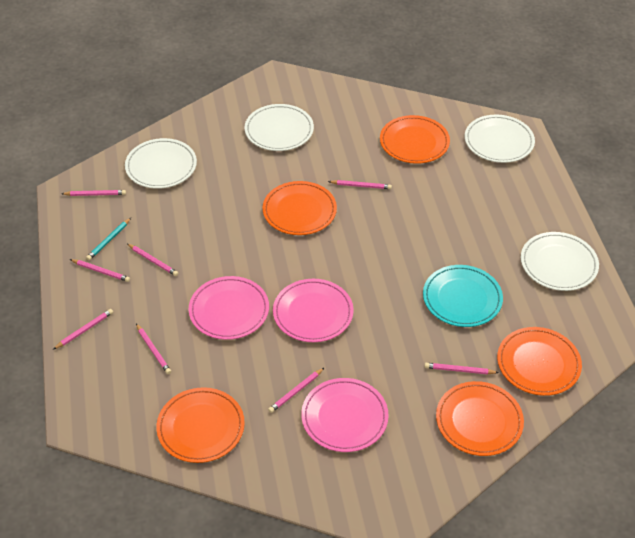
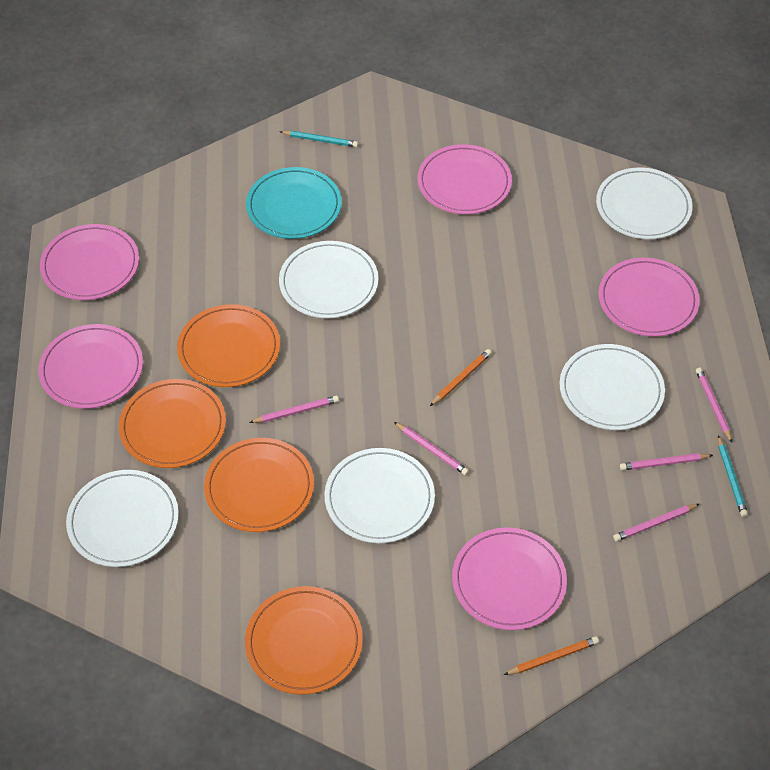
orange pencil: none = 0 -> [430,349,492,406] [504,636,599,675] = 2
orange plate: [156,387,245,463] [263,181,337,235] [380,115,450,164] [436,381,524,456] [497,327,582,396] = 5 -> [119,379,226,468] [177,304,280,387] [204,438,314,532] [245,586,363,695] = 4
pink pencil: [53,309,113,350] [62,190,126,196] [70,259,130,282] [127,244,178,276] [136,324,171,374] [268,368,324,413] [328,180,392,189] [425,363,499,375] = 8 -> [249,396,339,423] [394,422,469,475] [613,504,699,542] [620,453,713,471] [696,368,732,443] = 5
pink plate: [189,276,269,340] [273,279,354,342] [301,378,389,452] = 3 -> [38,324,143,409] [40,224,139,300] [418,144,512,214] [452,527,567,630] [599,258,700,337] = 5
turquoise pencil: [86,218,131,260] = 1 -> [280,131,358,147] [718,435,748,517] = 2
white plate: [125,138,197,189] [245,104,314,151] [465,115,535,163] [521,232,599,291] = 4 -> [66,470,179,567] [279,241,379,318] [324,448,435,543] [560,344,665,430] [596,167,692,239] = 5

